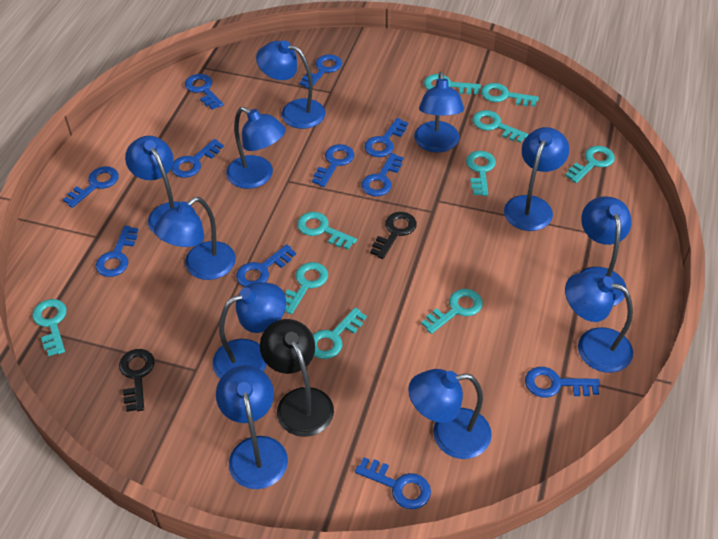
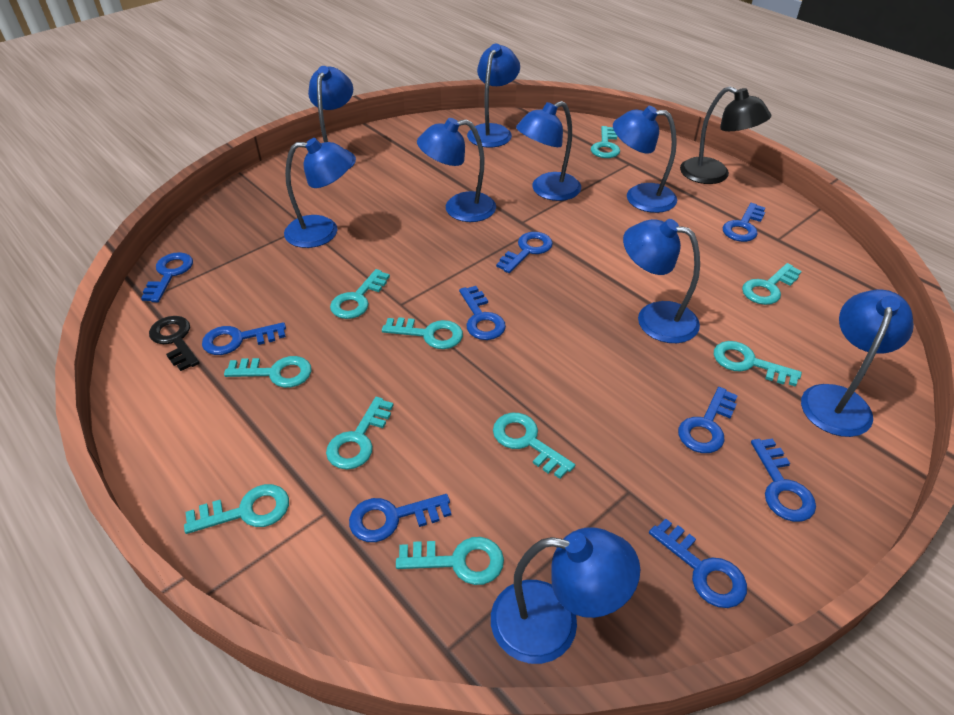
black key: [119,349,155,412] [370,212,417,259] = 2 -> [149,316,200,371] = 1
blue key: [63,166,119,208] [96,226,138,277] [171,139,224,178] [185,74,224,110] [236,244,296,287] [300,54,342,89] [312,144,354,187] [355,457,431,509] [361,153,403,196] [364,118,408,157] [525,367,600,397] = 11 -> [141,252,193,302] [202,322,286,355] [349,494,451,542] [459,286,506,340] [496,232,553,273] [649,518,747,608] [678,387,738,453] [722,203,766,242] [751,438,816,522] = 9
blue lamp: [125,136,196,234] [154,197,236,280] [213,282,286,379] [216,365,288,489] [226,107,286,189] [256,40,325,129] [408,369,492,459] [414,72,464,152] [504,127,569,231] [565,271,633,373] [579,196,632,306] = 11 -> [284,138,353,248] [308,66,356,169] [417,118,496,222] [467,44,520,148] [491,528,640,664] [516,101,581,201] [613,106,677,213] [623,219,700,343] [801,290,914,437] = 9

